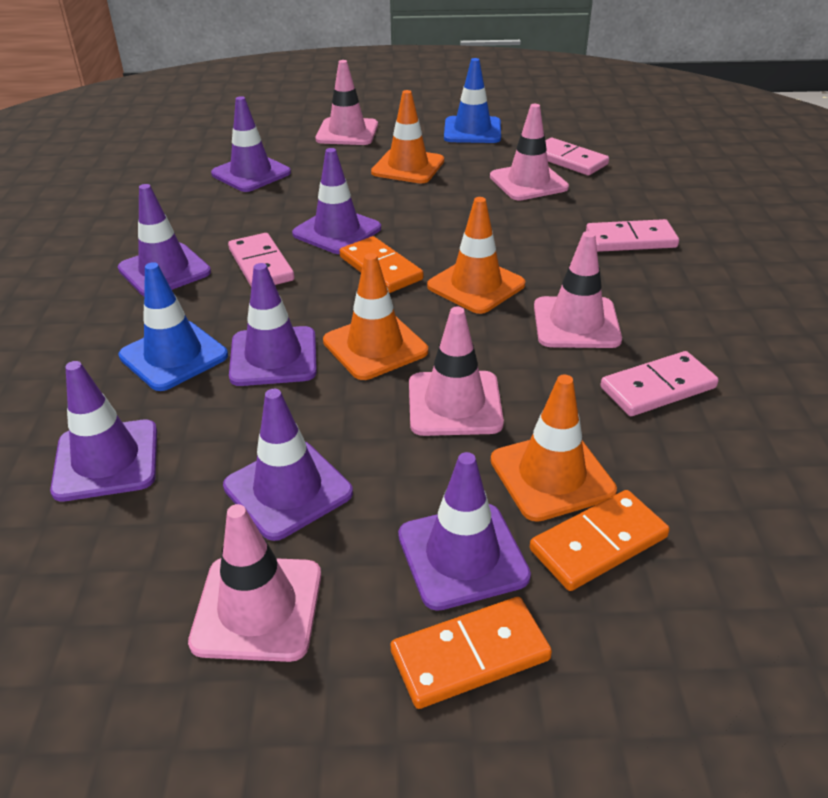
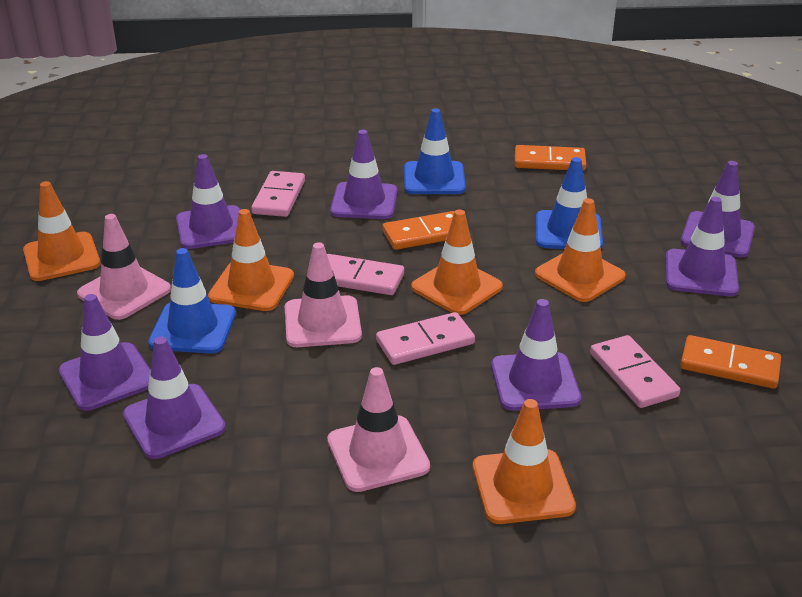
blue traffic cone: [118,262,228,391] [444,58,501,143] = 2 -> [148,248,236,354] [404,108,466,194] [536,157,603,249] = 3
orange traffic cone: [323,253,428,380] [371,90,444,183] [427,197,525,314] [491,375,617,522] = 4 -> [23,181,100,281] [208,209,294,311] [411,209,503,315] [473,399,576,524] [535,198,626,302] = 5
pink traffic cone: [188,504,321,662] [316,60,378,145] [409,307,504,436] [490,104,569,201] [534,231,622,348] = 5 -> [77,214,171,320] [285,242,362,347] [327,367,430,492] = 3

